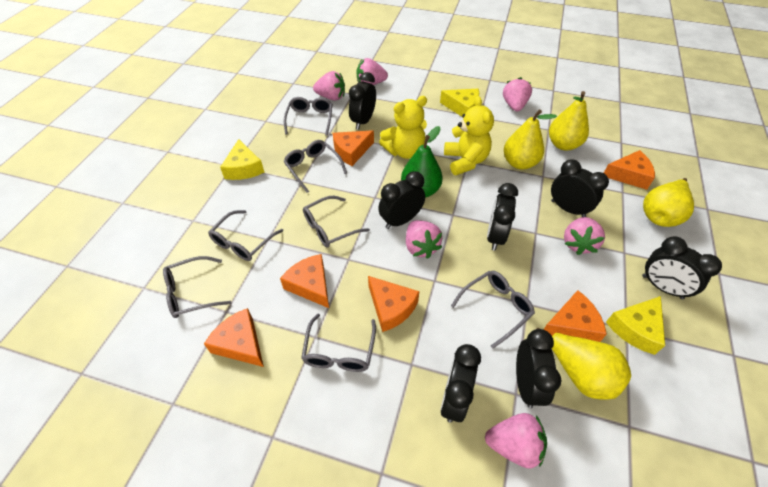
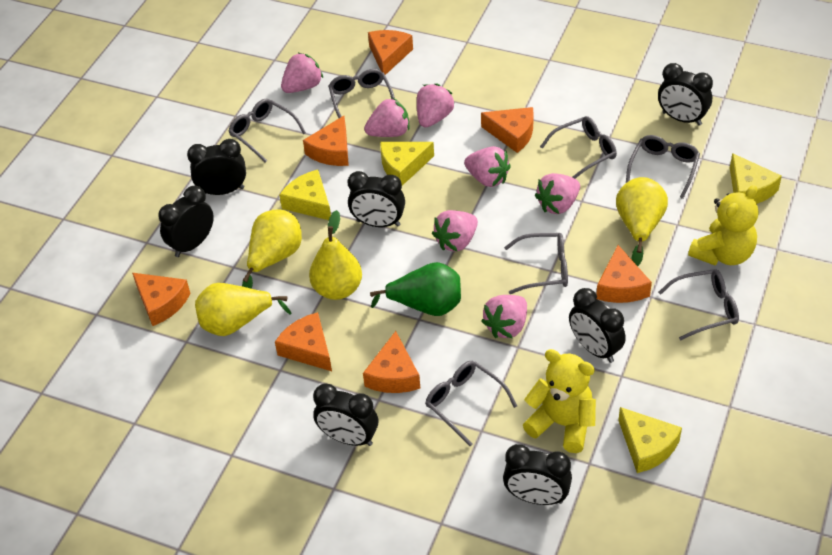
orange cheese: [204,308,264,367] [280,254,329,308] [333,130,374,166] [368,276,419,332] [544,290,607,342] [604,150,655,190] = 6 -> [132,273,190,326] [275,312,332,371] [303,116,349,166] [363,331,420,393] [368,30,413,75] [481,107,534,153] [596,245,652,303] = 7
pink strawberry: [313,71,345,101] [357,58,388,85] [406,220,442,259] [485,413,547,469] [503,77,532,112] [564,217,605,255] = 6 -> [281,53,323,93] [364,98,410,137] [417,83,455,127] [432,210,478,252] [464,146,511,187] [481,295,527,338] [535,173,580,214] = 7
yellow cheese: [220,139,265,180] [440,89,479,117] [606,296,665,355] = 3 -> [279,170,331,220] [380,142,434,186] [618,407,682,473] [730,153,782,204] = 4

